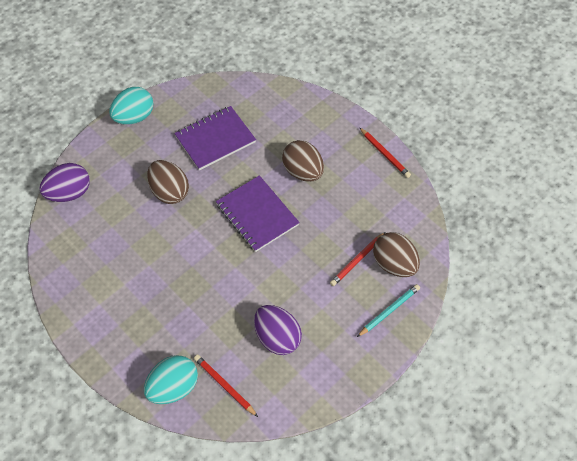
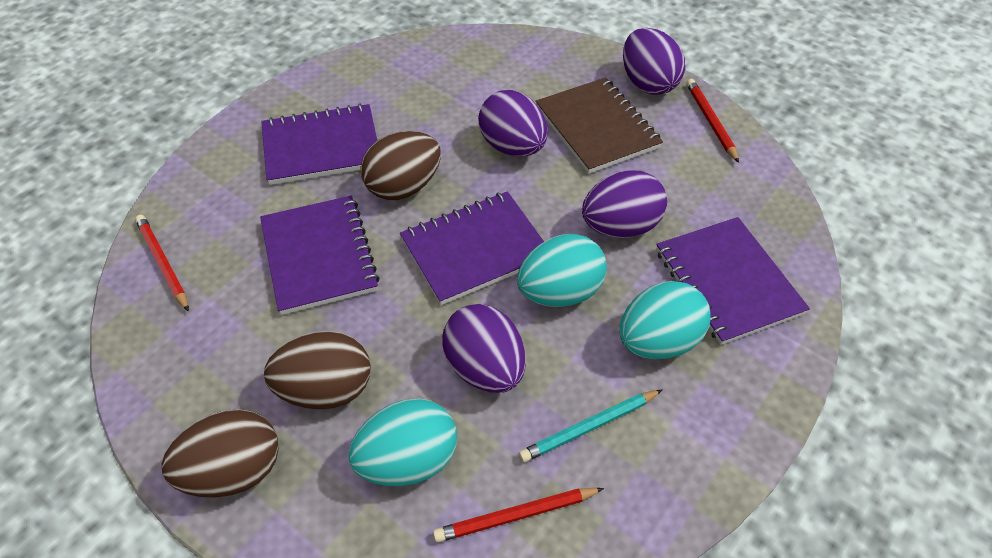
brown notebook: none = 0 -> [535,78,663,174] = 1
purple egg: [39,163,90,202] [254,305,302,355] = 2 -> [442,304,526,393] [478,90,548,157] [582,170,667,238] [623,28,685,95] = 4
purple notebook: [174,106,256,170] [216,175,300,252] = 2 -> [260,196,379,315] [261,103,377,185] [400,191,544,305] [656,217,810,345] = 4
turquoise egg: [109,87,154,125] [144,355,198,404] = 2 -> [348,399,457,486] [517,234,607,307] [619,281,711,359] = 3

